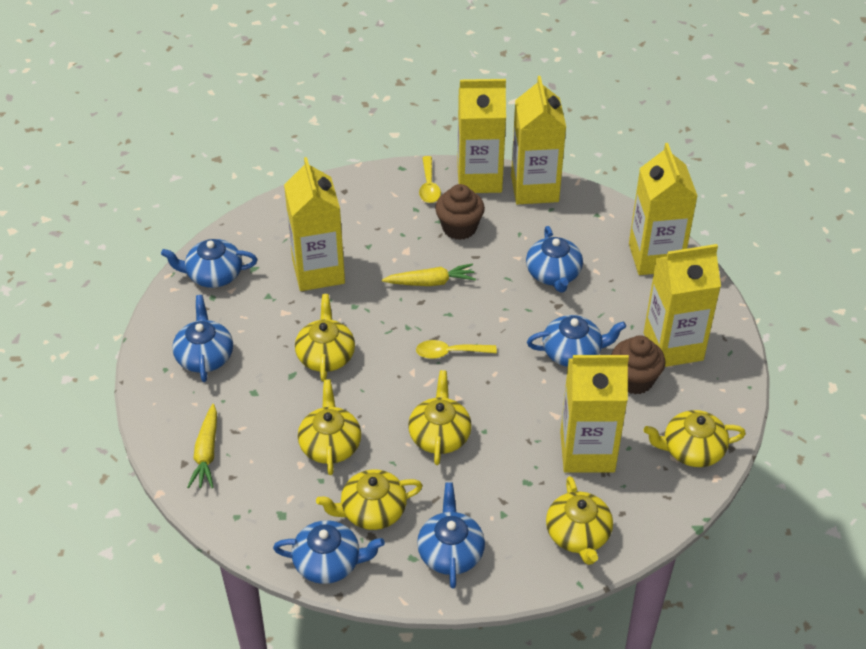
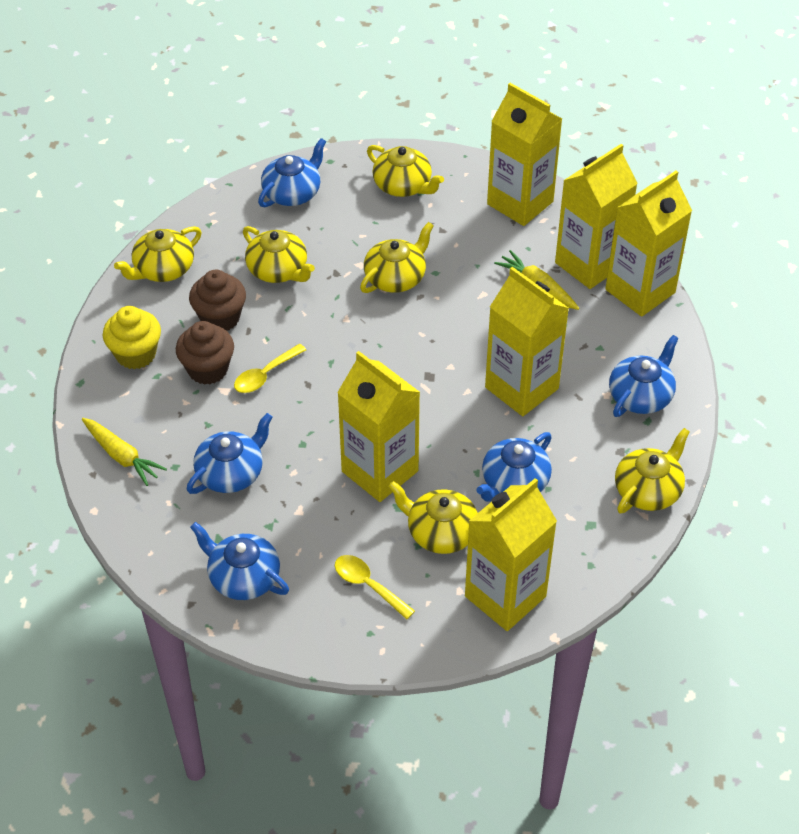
blue teapot: [161,239,257,288] [172,295,233,382] [273,520,385,584] [417,482,485,588] [526,226,583,293] [527,315,626,367] = 6 -> [187,413,273,494] [190,522,289,600] [258,138,326,207] [477,432,552,502] [609,335,679,417] = 5
yellow cupcake: none = 0 -> [103,306,161,369] = 1

